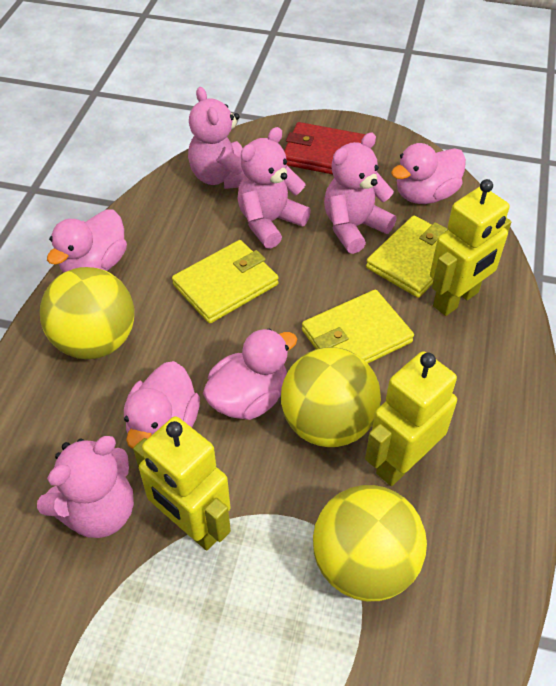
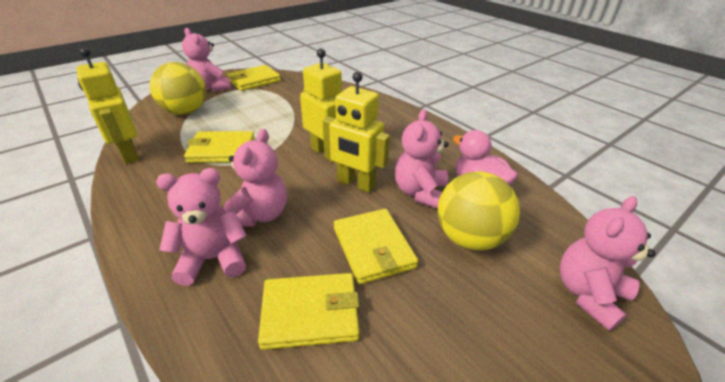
pink duck: [47,210,127,273] [124,361,200,449] [203,328,297,420] [391,143,466,204] = 4 -> [452,130,518,185] = 1
pink teddy bear: [37,436,134,538] [188,87,245,189] [237,127,311,249] [324,133,396,254] = 4 -> [156,168,247,286] [182,28,231,92] [224,129,287,227] [395,109,449,209] [560,196,656,331] = 5
red wallet: [284,122,366,174] = 1 -> none = 0
yellow ball: [40,267,134,359] [281,347,381,447] [313,485,427,601] = 3 -> [150,62,206,115] [438,172,520,250] = 2
yellow wallet: [172,240,278,323] [302,290,414,363] [366,215,448,298] = 3 -> [184,131,255,163] [227,65,281,91] [258,273,360,350] [334,209,418,284] = 4

